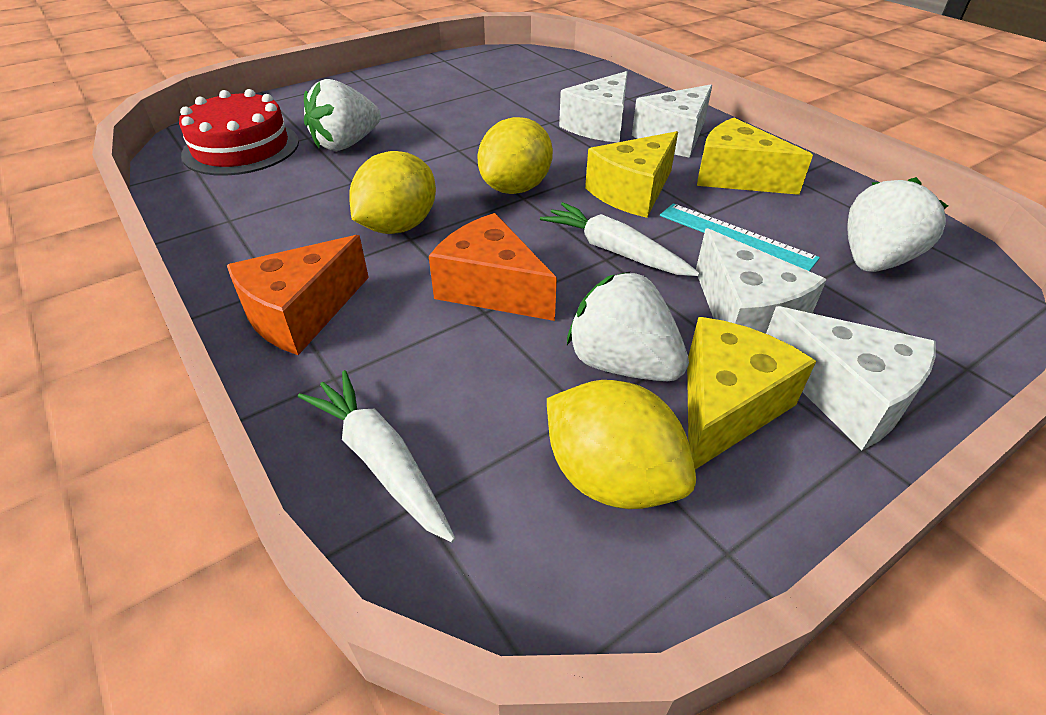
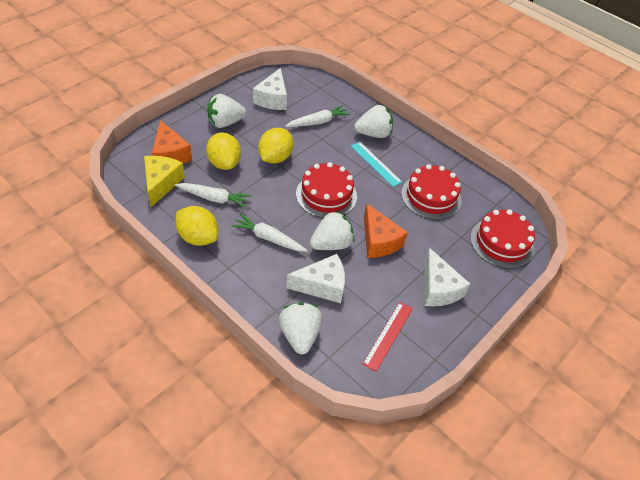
red cake: [179,89,299,176] = 1 -> [296,162,357,218] [401,164,462,220] [470,209,535,269] = 3
red ruler: none = 0 -> [363,302,413,372] = 1
white carrot: [298,370,456,543] [540,202,700,276] = 2 -> [175,183,251,208] [231,214,307,252] [285,105,350,127] = 3
white cheese: [559,71,628,142] [632,84,712,158] [696,228,827,334] [766,306,936,450] = 4 -> [253,68,287,110] [287,254,345,303] [424,248,470,306] = 3
white strawberry: [304,79,381,151] [567,271,689,381] [847,177,948,272] = 3 -> [207,94,246,128] [279,302,322,354] [310,211,355,250] [354,105,393,138] = 4
yellow cheese: [585,131,678,218] [687,317,816,470] [697,118,813,195] = 3 -> [144,156,185,207] = 1

